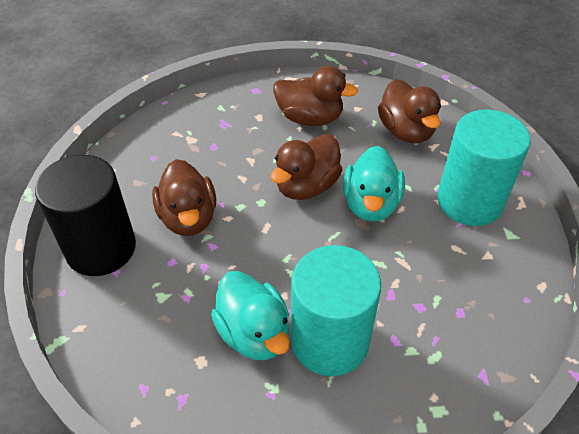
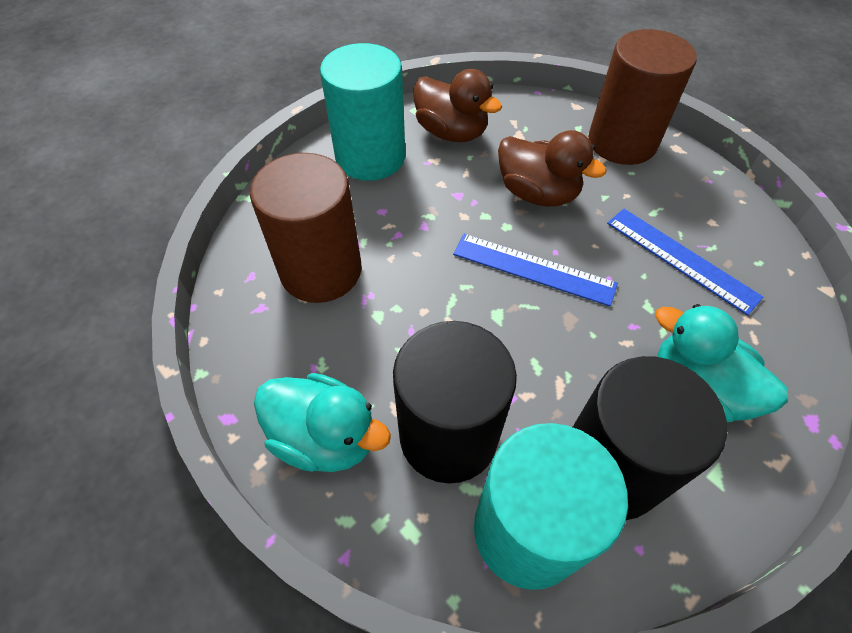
black cylinder: [35,155,136,276] = 1 -> [393,321,517,484] [573,356,727,520] = 2
blue ruler: none = 0 -> [453,234,618,306] [607,209,764,316] = 2
brown cylinder: none = 0 -> [250,153,362,303] [588,29,697,165] = 2
brown duck: [152,159,216,236] [271,134,342,200] [273,66,358,126] [378,79,441,144] = 4 -> [414,69,502,142] [498,130,606,207] = 2

